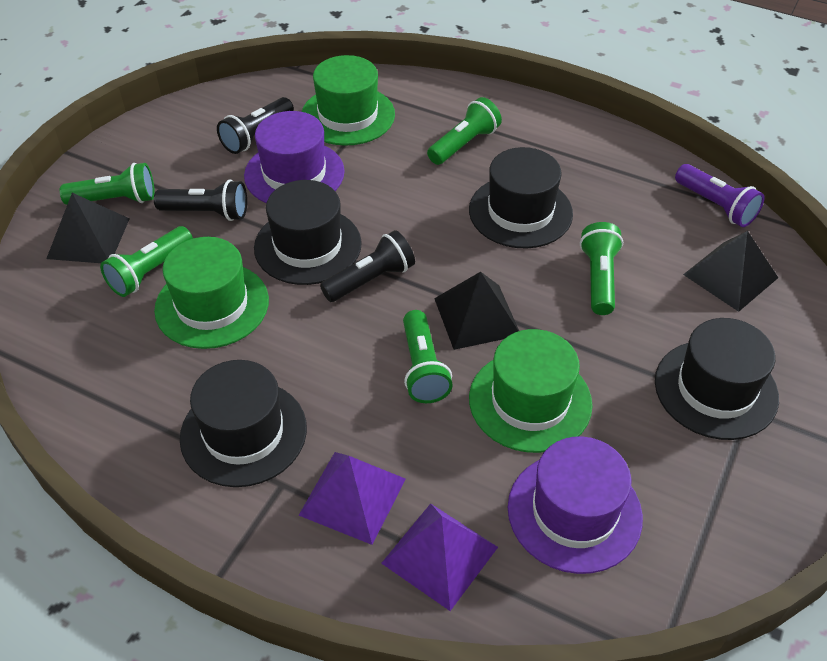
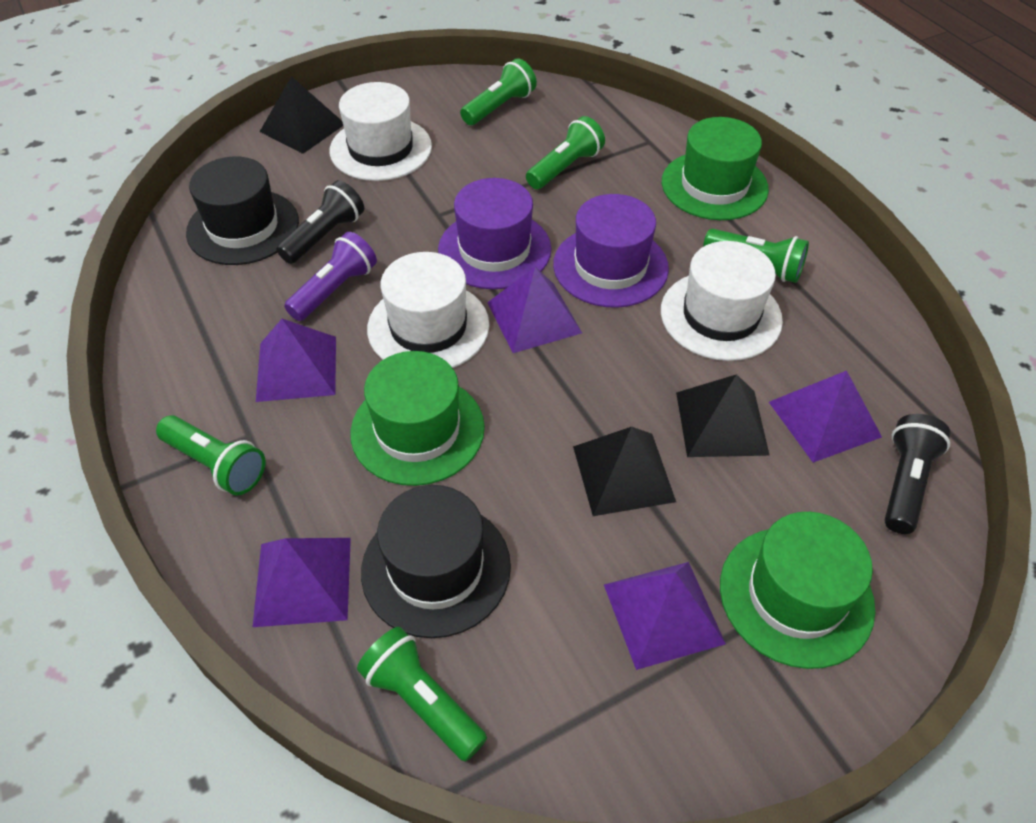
black flashlight: [154,179,247,221] [217,97,294,154] [320,230,415,302] = 3 -> [277,180,364,264] [884,414,950,534] = 2
black hat: [180,360,307,487] [254,180,362,285] [469,147,573,249] [655,318,779,440] = 4 -> [186,157,299,265] [361,485,511,638] = 2
purple pyramid: [299,452,406,545] [381,503,498,611] = 2 -> [253,538,351,627] [256,319,336,402] [487,267,582,353] [604,562,726,670] [769,370,882,463] = 5
white hat: none = 0 -> [330,82,432,181] [367,252,490,368] [661,241,783,361] = 3

